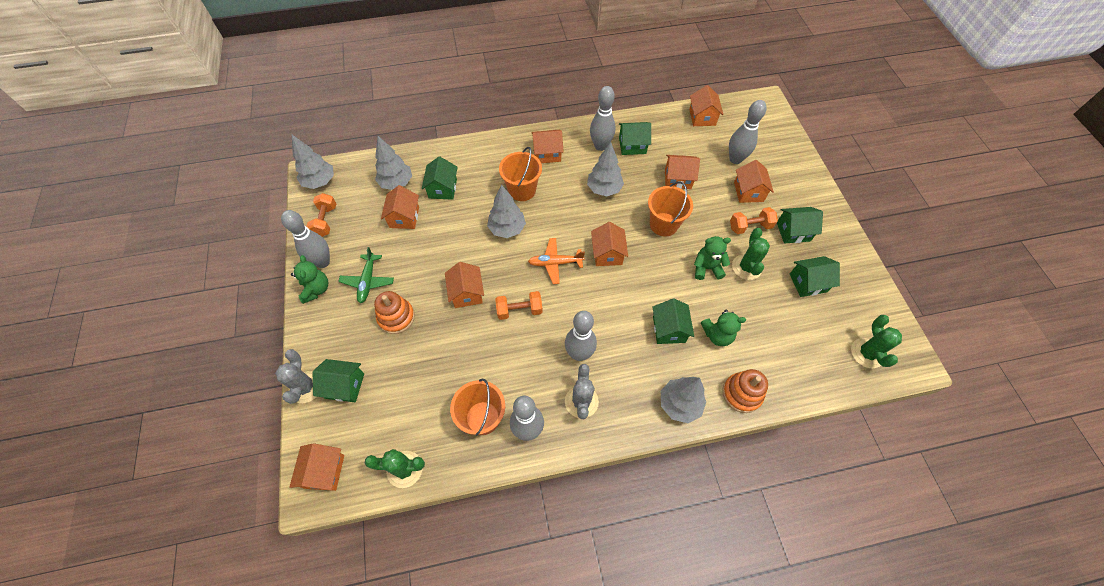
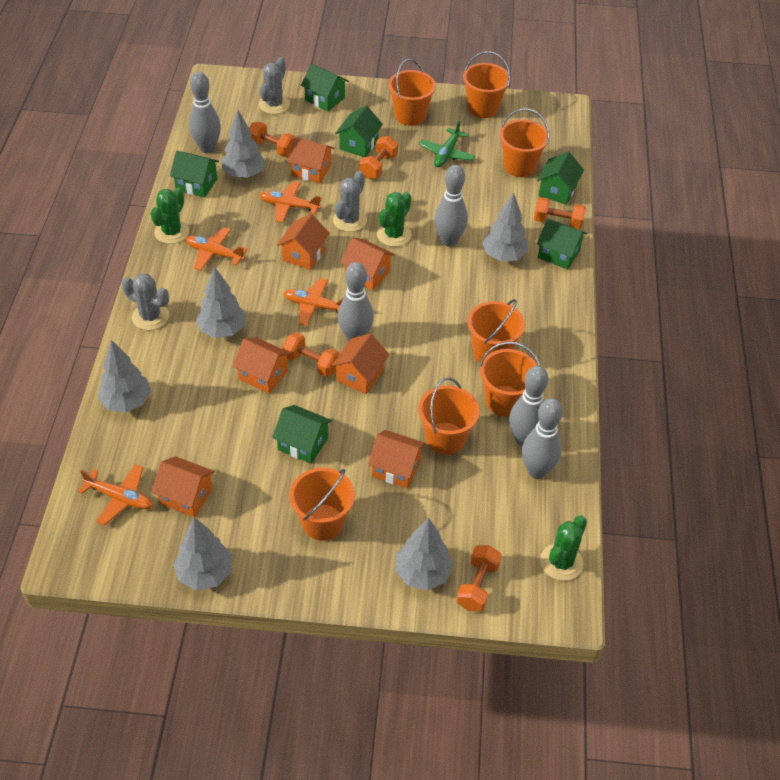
green teddy bear: [291,255,328,304] [694,236,731,280] [701,310,746,346] = 3 -> none = 0
grey cactus: [275,349,316,404] [565,364,599,419] = 2 -> [122,273,169,330] [259,57,290,114] [333,171,367,232] = 3
grey tree: [292,135,334,189] [375,136,412,190] [487,184,526,238] [587,142,624,197] [661,377,706,423] = 5 -> [98,340,151,412] [173,517,232,590] [196,267,246,338] [222,110,265,178] [395,517,453,590] [482,192,528,261] = 6
orange bucket: [450,379,505,436] [499,147,542,201] [648,182,693,237] = 3 -> [289,467,355,541] [388,59,436,126] [418,377,480,455] [463,51,510,118] [467,299,525,363] [479,342,540,417] [499,108,549,177] = 7
orange dumbbell: [306,193,337,237] [495,291,543,320] [730,207,778,234] = 3 -> [249,122,295,157] [282,332,339,377] [360,136,398,179] [456,545,502,612] [534,197,586,229] = 5
orange house: [289,443,344,491] [381,185,419,229] [445,262,484,308] [531,130,564,163] [591,222,628,266] [665,155,700,189] [689,85,724,126] [734,160,774,203] = 8 -> [152,456,215,517] [233,337,291,394] [277,214,330,270] [287,137,334,183] [331,334,389,394] [341,237,395,291] [368,430,426,489] = 7
orange plane: [528,238,585,284] = 1 -> [78,464,153,526] [185,227,248,271] [259,181,322,223] [283,278,343,326] = 4
orange stacking toy: [374,291,415,334] [722,369,768,413] = 2 -> none = 0

